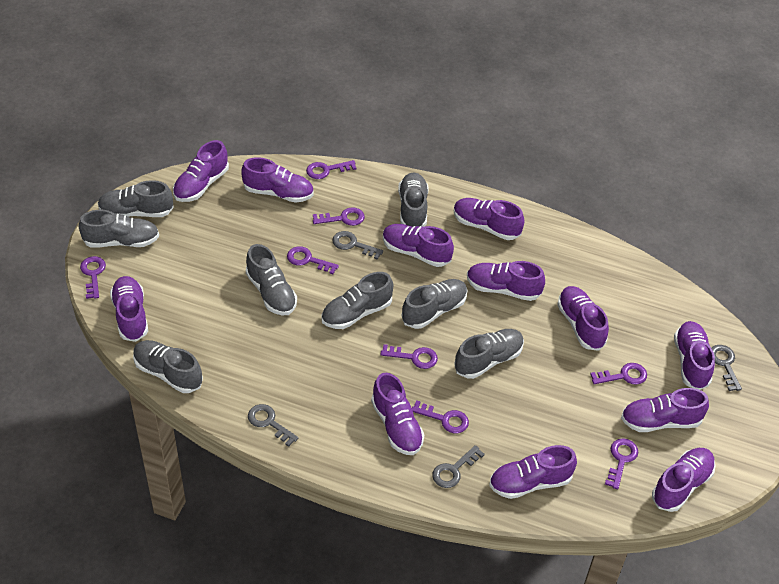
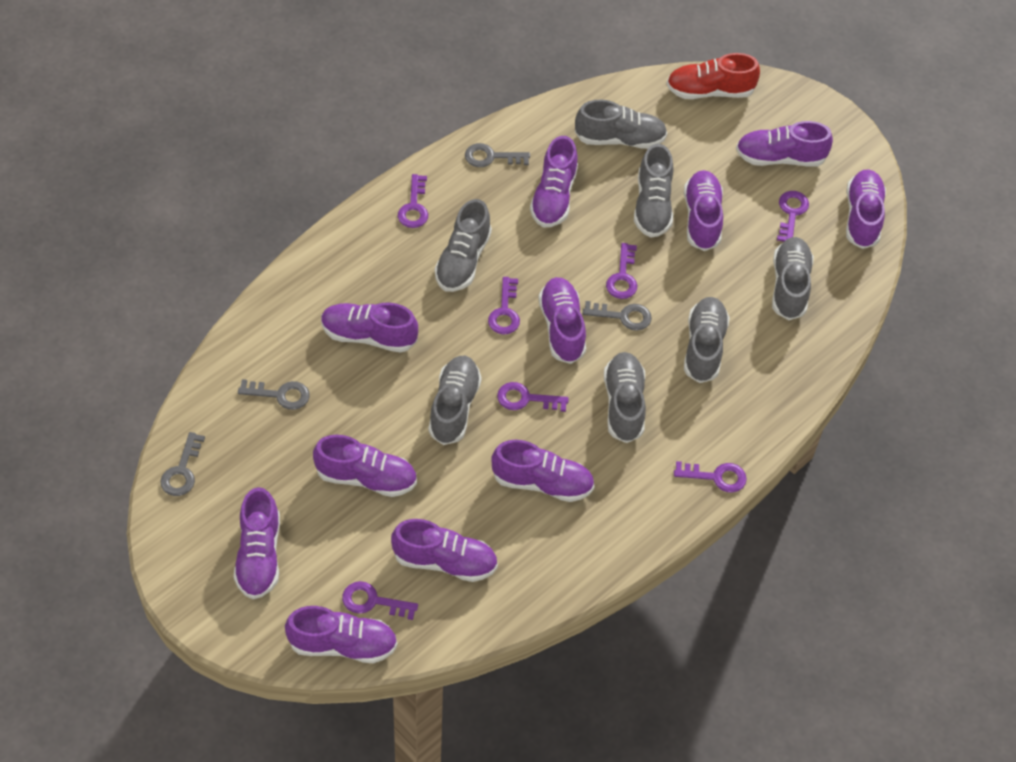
grey shoe: [79,210,159,248] [98,180,174,217] [133,340,203,393] [246,244,297,315] [321,272,393,329] [398,172,428,227] [402,279,467,329] [454,329,524,379] = 8 -> [429,356,482,445] [435,199,492,292] [575,100,667,149] [604,352,646,443] [634,144,674,238] [684,297,730,383] [772,237,814,320] = 7
purple key: [80,256,106,299] [287,246,339,274] [306,160,357,179] [313,207,365,226] [380,344,438,369] [412,400,469,433] [590,363,647,385] [605,438,638,489] = 8 -> [342,581,418,620] [398,174,428,228] [488,277,520,335] [497,382,569,412] [606,243,637,299] [674,461,747,493] [777,191,809,242] = 7
purple shoe: [110,276,148,342] [173,140,229,202] [241,157,314,203] [371,372,425,455] [383,224,454,267] [454,198,524,240] [467,261,545,301] [489,445,577,499] [557,286,609,351] [621,388,709,432] [652,448,715,512] [674,321,715,390] = 12 -> [234,487,280,599] [285,606,398,663] [313,435,417,497] [321,302,418,353] [391,519,498,582] [491,440,595,502] [530,136,578,228] [538,277,586,364] [684,170,723,251] [736,121,833,167] [846,169,886,249] = 11
red shoe: none = 0 -> [666,53,760,99] = 1

